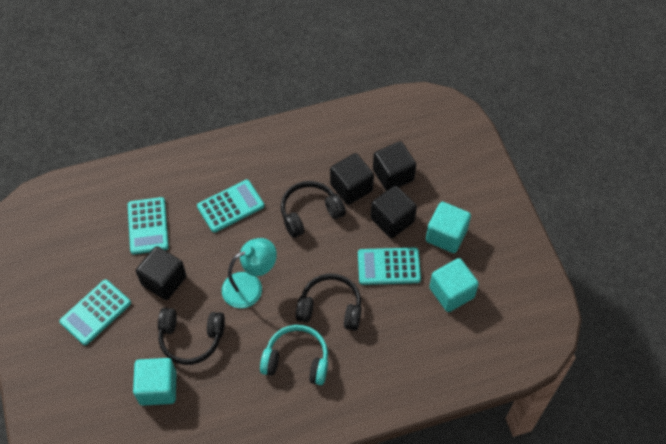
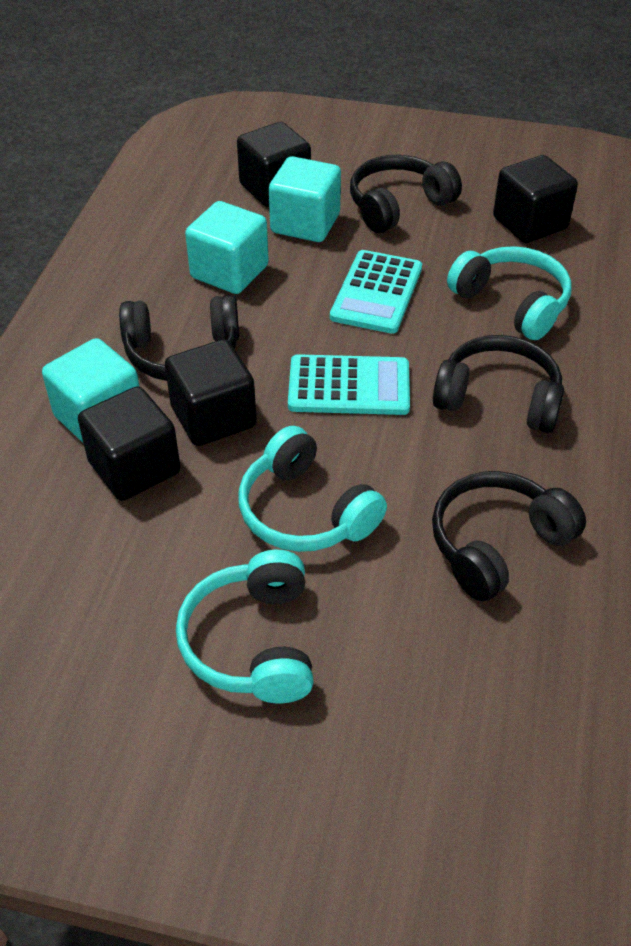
black headphones: [158,308,225,365] [281,181,346,238] [296,274,361,331] = 3 -> [119,295,239,381] [350,155,462,233] [432,471,586,601] [433,335,564,433] = 4
turquoise calculator: [60,280,131,345] [128,197,169,254] [197,180,264,233] [358,248,421,285] = 4 -> [288,354,410,415] [330,250,422,334] = 2
turquoise headphones: [260,325,328,385] = 1 -> [176,550,313,703] [238,426,387,552] [447,246,571,340] = 3
turquoise lamp: [222,238,277,308] = 1 -> none = 0

